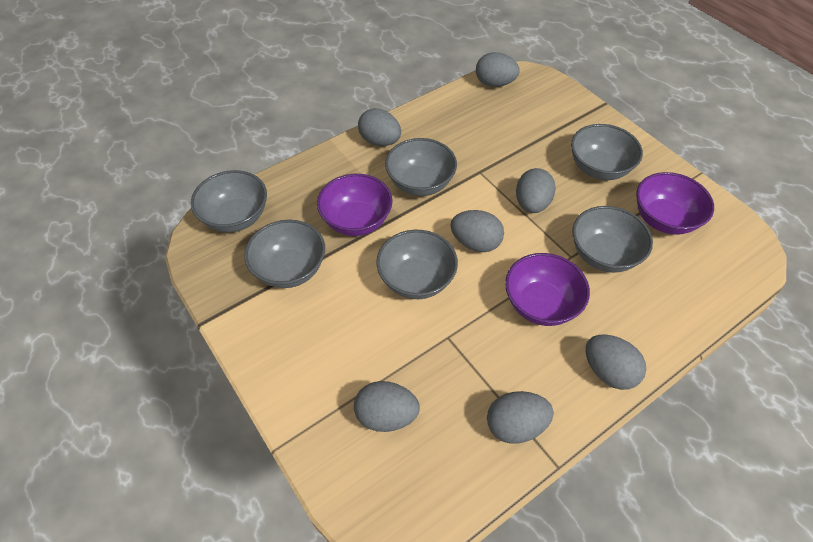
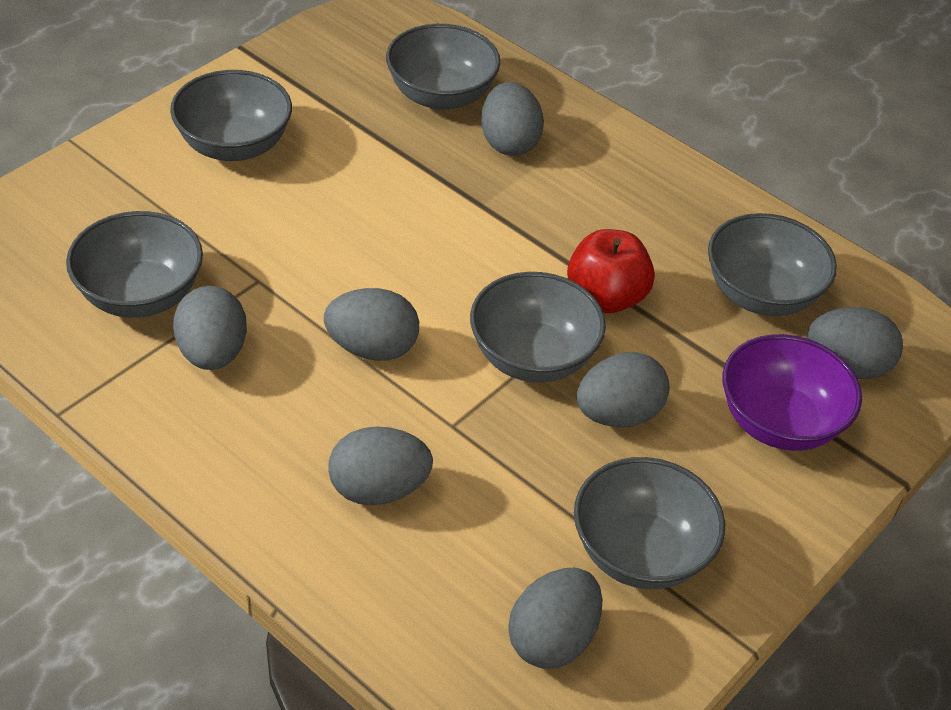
purple bowl: [317,174,393,236] [505,253,590,326] [636,172,714,235] = 3 -> [723,334,862,451] = 1
red apple: none = 0 -> [567,229,655,313] = 1

